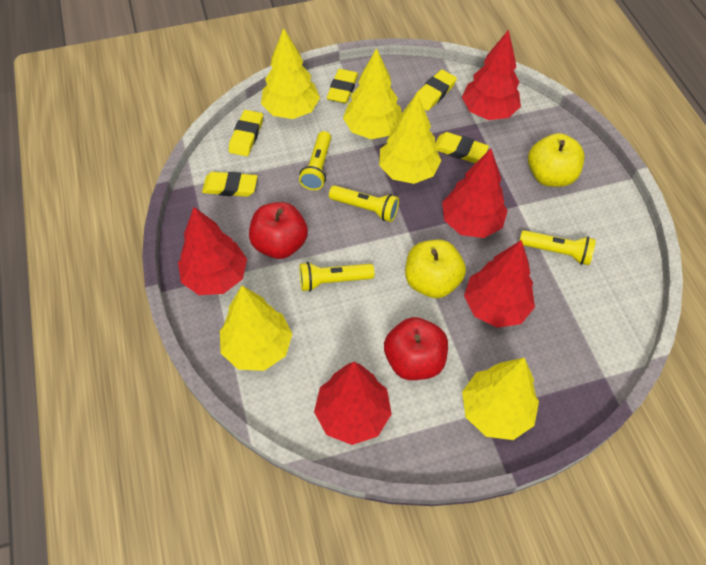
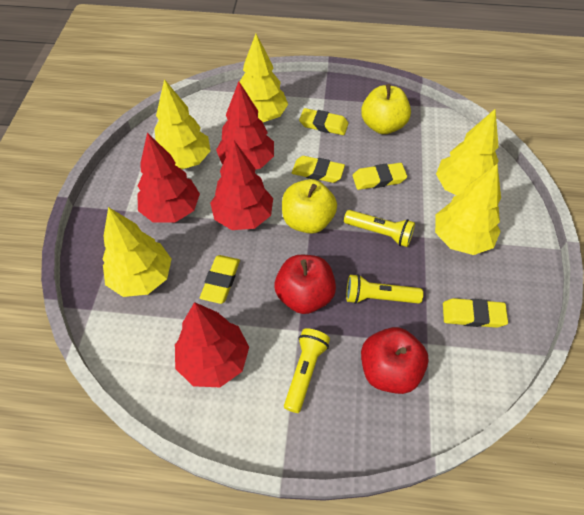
red tree: [178,207,247,295] [314,362,392,445] [442,149,508,238] [462,29,521,120] [464,240,535,328] = 5 -> [137,132,200,222] [175,302,249,387] [210,140,273,230] [216,81,274,169] = 4
yellow flashlight: [299,131,331,190] [299,262,374,291] [329,185,399,222] [520,230,596,265] = 4 -> [284,328,330,413] [344,210,415,247] [346,274,423,304] = 3

